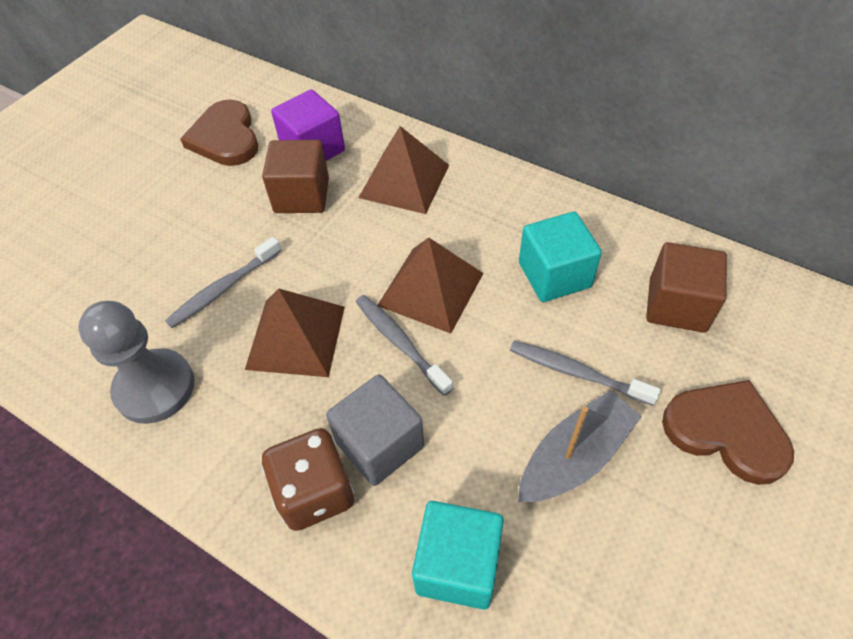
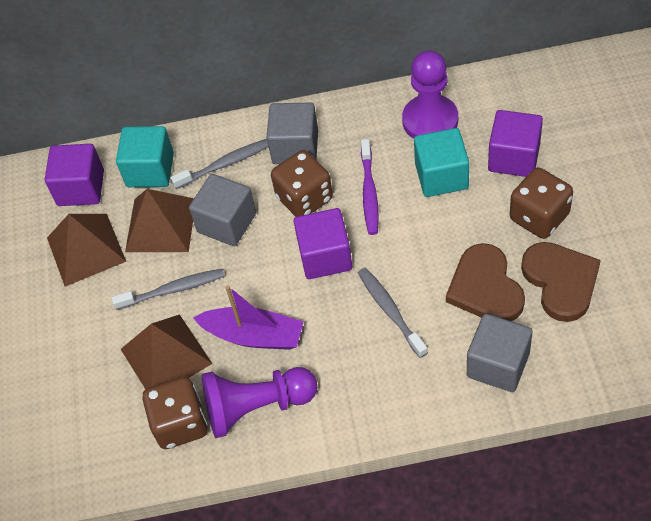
brown cube: [262,140,329,213] [646,242,727,333] = 2 -> none = 0
brown dice: [262,428,354,531] = 1 -> [142,377,208,449] [271,150,333,217] [510,168,573,239] = 3
grey boat: [518,390,642,502] = 1 -> none = 0
grey cube: [326,374,424,486] = 1 -> [189,174,256,246] [267,102,318,164] [467,314,532,392] = 3
grey pawn: [78,301,195,424] = 1 -> none = 0
purple boat: none = 0 -> [193,285,303,350] = 1
purple cube: [271,89,345,161] = 1 -> [45,144,104,206] [294,208,352,279] [488,110,543,177] = 3
purple pawn: none = 0 -> [202,367,317,438] [402,50,458,139] = 2
purple toothbrush: none = 0 -> [361,139,379,235] = 1

